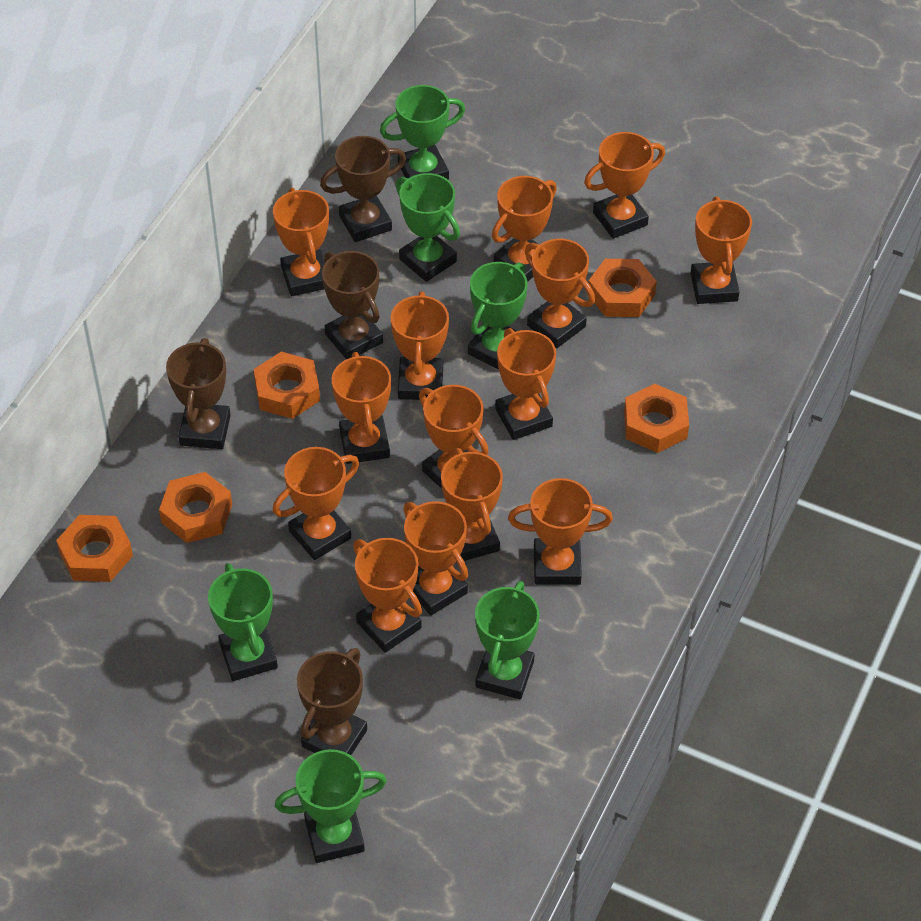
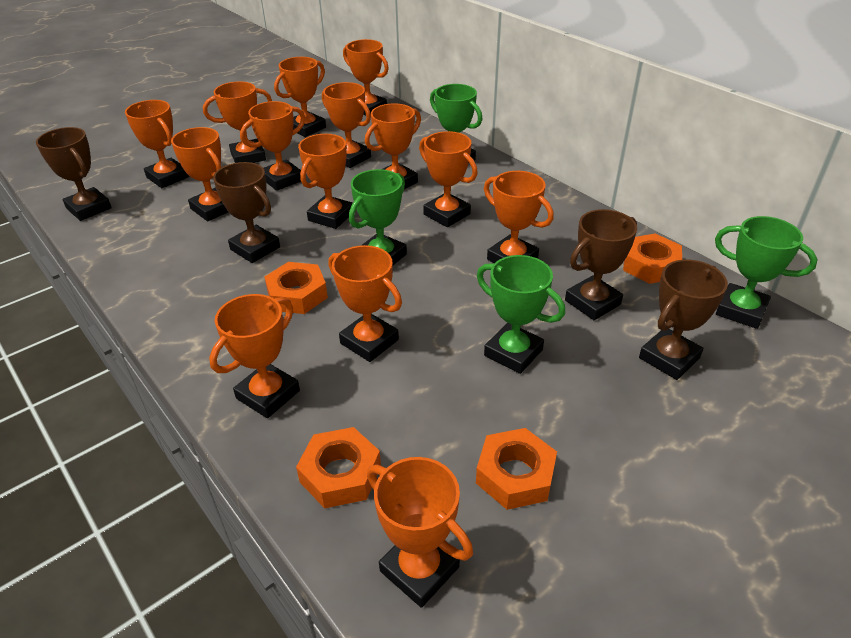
green trophy: [208,563,278,681] [275,749,387,863] [380,85,465,180] [396,173,460,282] [468,262,527,369] [475,581,540,699] = 6 -> [349,169,407,266] [430,84,482,164] [477,255,565,374] [715,216,818,329] = 4
orange nut: [56,515,133,582] [159,472,232,543] [254,352,320,419] [589,259,657,317] [624,384,689,453] = 5 -> [265,262,328,314] [296,427,381,508] [476,428,557,510] [623,234,682,284] = 4

